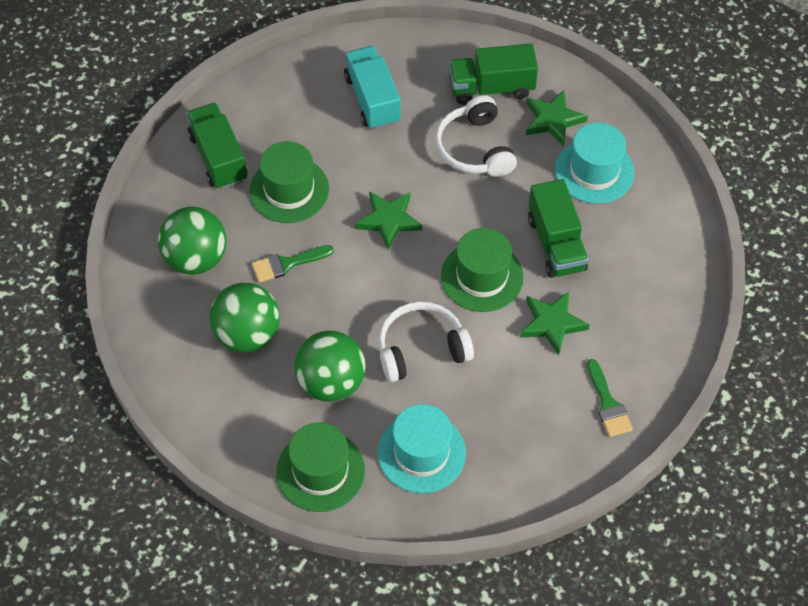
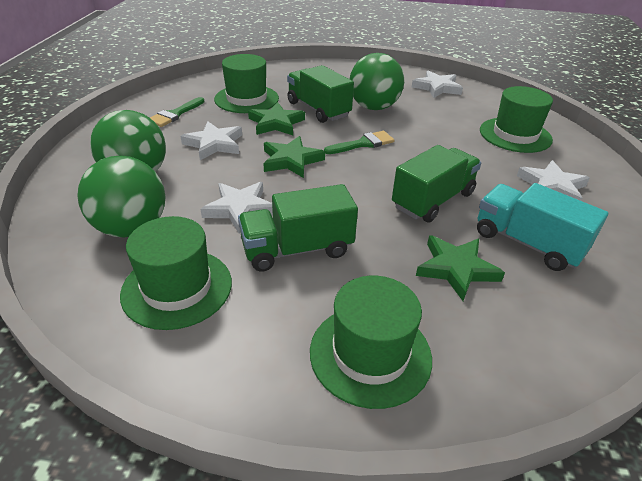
green hat: [249,141,329,223] [276,422,365,512] [441,228,524,312] = 3 -> [120,216,232,330] [214,54,279,113] [310,276,432,409] [480,86,553,153] = 4
turquoise hat: [378,404,466,493] [555,122,635,204] = 2 -> none = 0
white headphones: [378,302,474,382] [435,95,517,177] = 2 -> none = 0
white star: none = 0 -> [180,122,242,160] [201,182,273,234] [412,71,463,98] [517,160,590,201] = 4

